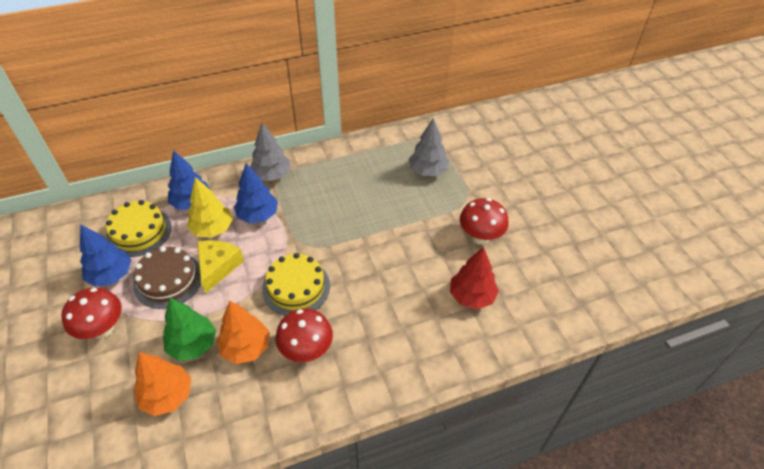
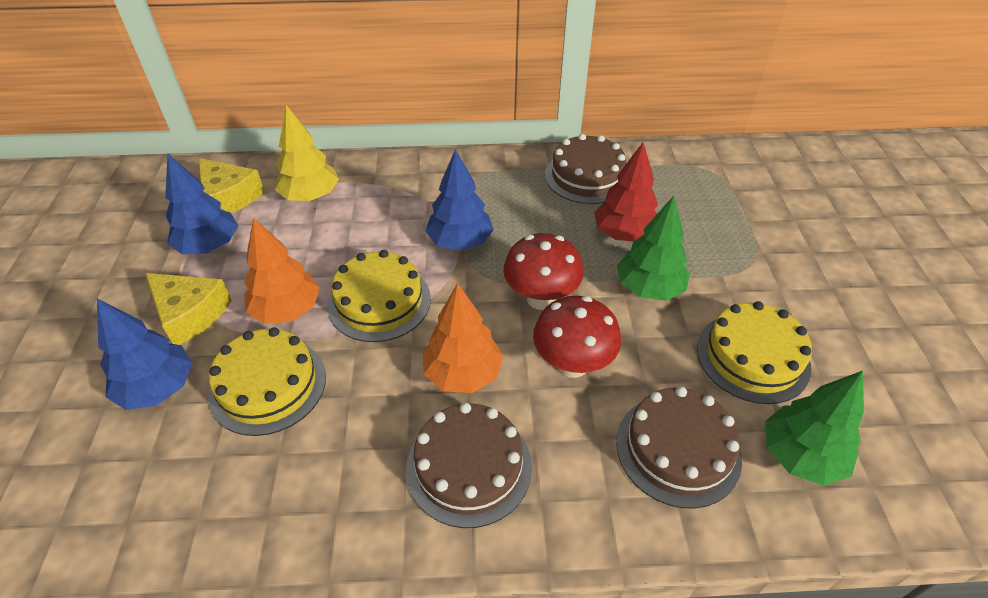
brown cake: [133,246,201,309] = 1 -> [406,403,532,528] [545,134,626,204] [616,386,742,509] = 3
green tree: [163,298,216,361] = 1 -> [617,196,690,301] [765,371,864,486] = 2
grey tree: [250,123,291,181] [409,118,449,176] = 2 -> none = 0
red mushroom: [61,287,122,339] [276,308,333,362] [460,198,509,245] = 3 -> [503,233,584,310] [533,296,621,378] = 2
yellow cake: [106,200,172,257] [262,253,330,316] = 2 -> [208,327,326,436] [328,250,431,342] [697,301,812,404] = 3
yellow cheese: [197,240,244,294] = 1 -> [145,273,232,345] [198,158,264,213] = 2

